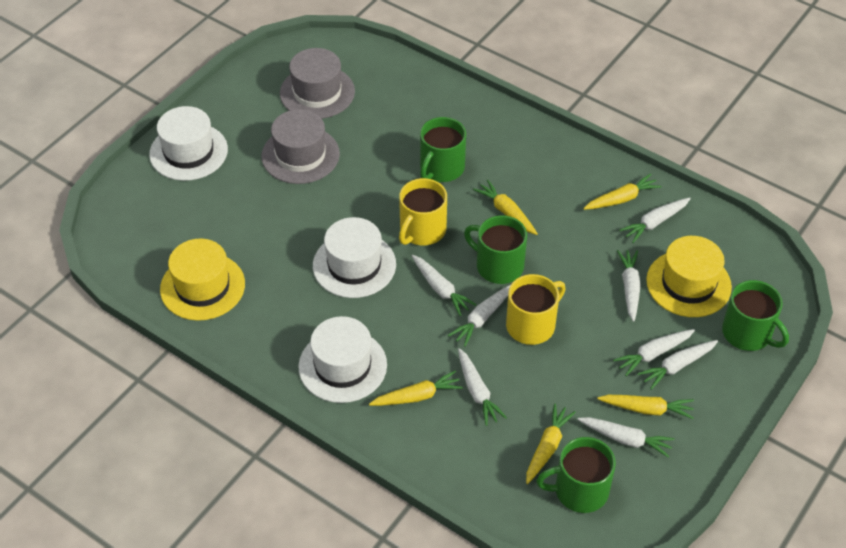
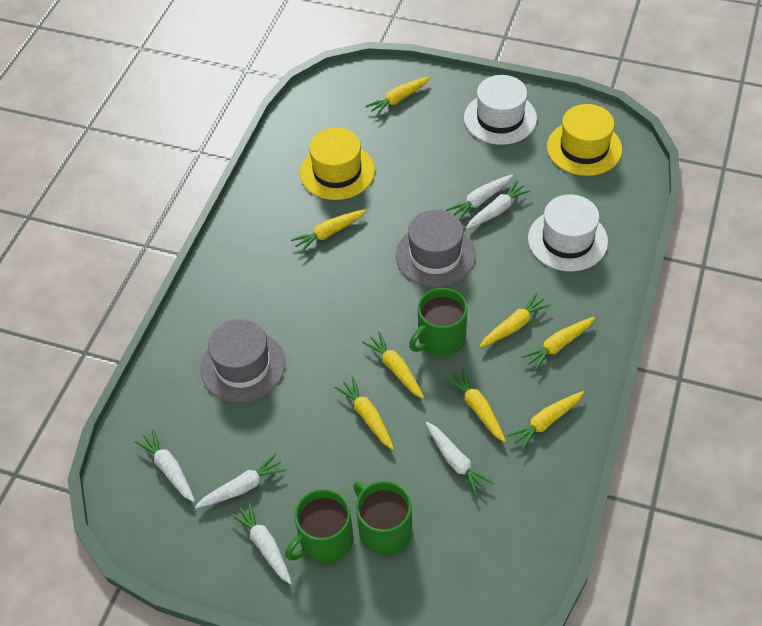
green mug: [420,117,466,182] [464,215,527,284] [536,437,616,513] [722,280,789,351] = 4 -> [285,489,353,563] [353,481,412,555] [409,288,468,356] = 3
white carrot: [412,255,477,316] [448,285,510,347] [458,348,507,426] [578,417,675,458] [613,329,695,376] [617,250,641,322] [619,197,691,243] [637,340,718,390] = 8 -> [134,429,195,502] [195,453,287,508] [230,501,292,585] [426,422,494,497] [446,175,513,220] [466,180,531,230] = 6
white hat: [149,106,228,181] [298,316,387,403] [313,217,396,298] = 3 -> [464,75,537,145] [528,194,608,271] = 2
yellow carrot: [369,370,463,406] [473,180,538,235] [526,403,576,484] [583,174,662,210] [597,395,694,419] = 5 -> [291,209,366,253] [335,377,394,450] [362,331,424,399] [366,76,430,116] [445,368,506,443] [479,292,551,348] [507,391,584,451] [521,317,595,371] = 8
yellow mug: [399,178,447,245] [506,274,566,345] = 2 -> none = 0

